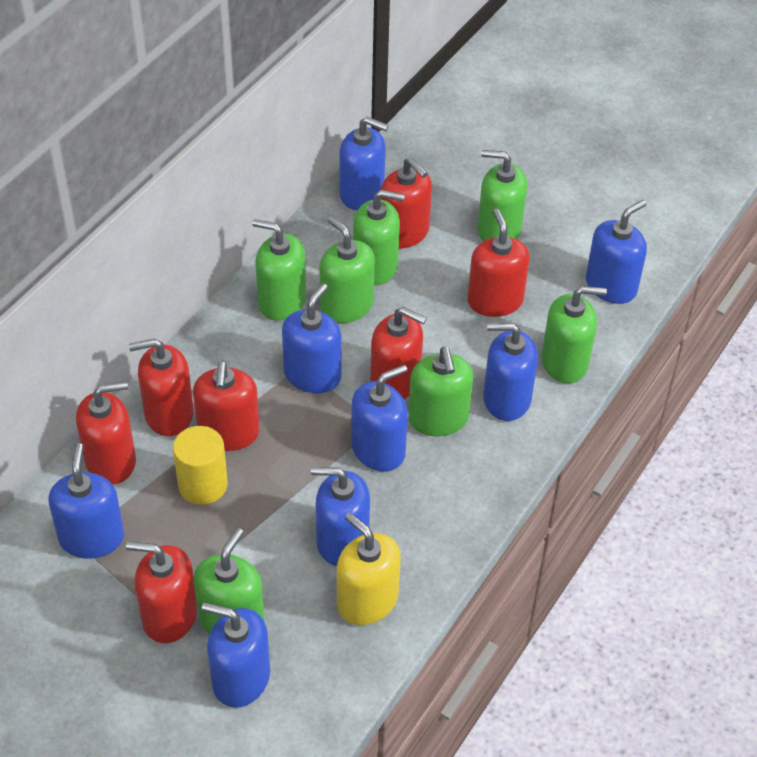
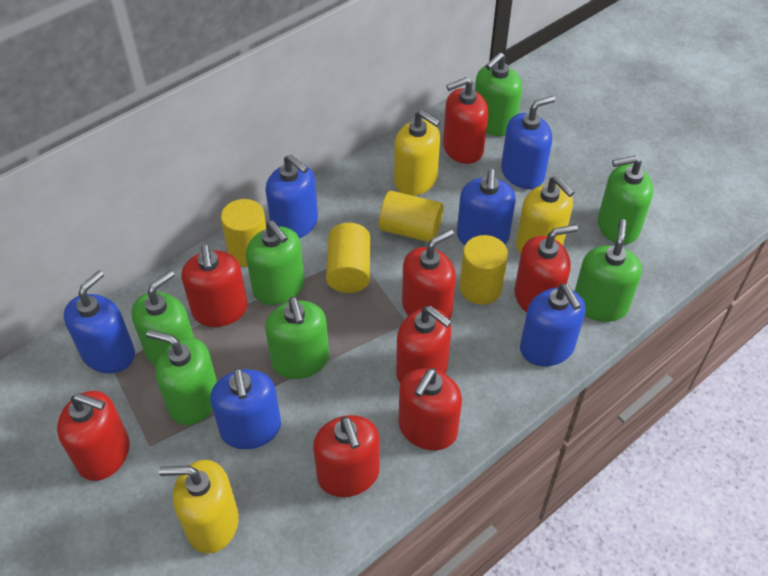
blue soap dispenser: [48,443,124,559] [202,602,270,708] [282,283,342,393] [311,467,370,566] [339,117,389,210] [351,365,408,472] [483,323,538,421] [586,200,647,304] = 8 -> [64,270,135,373] [210,368,281,449] [266,155,318,238] [457,169,516,245] [501,96,555,189] [520,284,586,366] = 6
red soap dispenser: [76,381,136,485] [126,541,197,643] [129,338,194,436] [193,361,260,451] [370,307,427,399] [380,157,432,249] [467,208,530,317] = 7 -> [57,391,129,481] [182,245,248,327] [313,415,380,497] [396,306,452,384] [399,368,462,451] [402,229,456,320] [443,77,488,164] [515,224,578,313] = 8
yellow cylinder: [173,426,228,505] = 1 -> [221,199,266,267] [326,223,370,293] [379,191,443,242] [460,235,508,305] = 4
yellow soap dispenser: [337,512,401,625] = 1 -> [159,460,239,553] [394,110,441,196] [516,176,575,254] = 3

